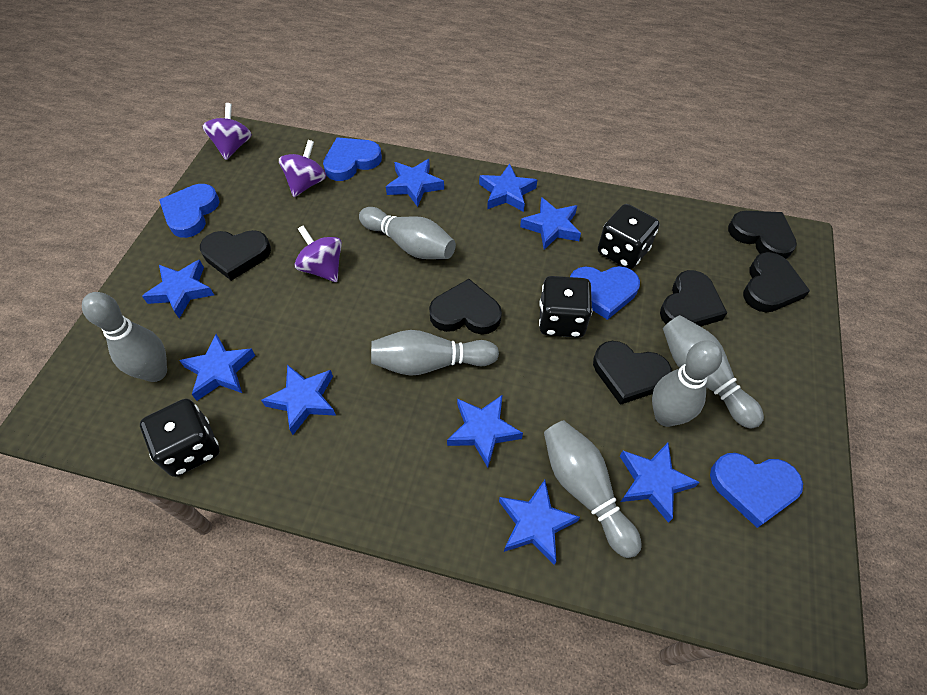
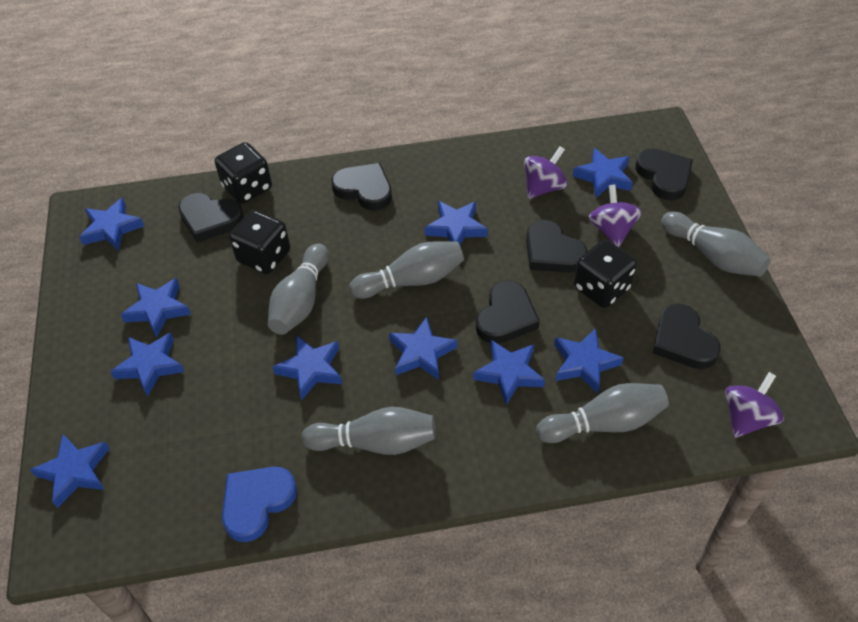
blue heart: [159,184,220,238] [323,137,382,181] [570,266,640,320] [710,453,803,528] = 4 -> [222,467,297,542] = 1
blue star: [142,260,214,318] [179,334,255,401] [261,365,336,435] [386,159,444,207] [447,395,523,468] [479,164,537,212] [499,480,580,565] [520,197,581,250] [620,443,700,523] = 9 -> [30,434,110,508] [79,198,144,251] [110,332,184,397] [120,278,191,338] [273,336,342,401] [389,316,457,380] [425,201,488,245] [473,340,545,405] [554,328,624,394] [573,148,633,198] = 10
grey bowling pin: [82,292,167,382] [359,207,456,259] [371,330,499,376] [544,420,641,558] [652,340,722,427] [663,315,764,429] = 6 -> [268,244,329,335] [302,407,436,455] [349,241,464,299] [536,383,669,443] [661,211,771,277] = 5

